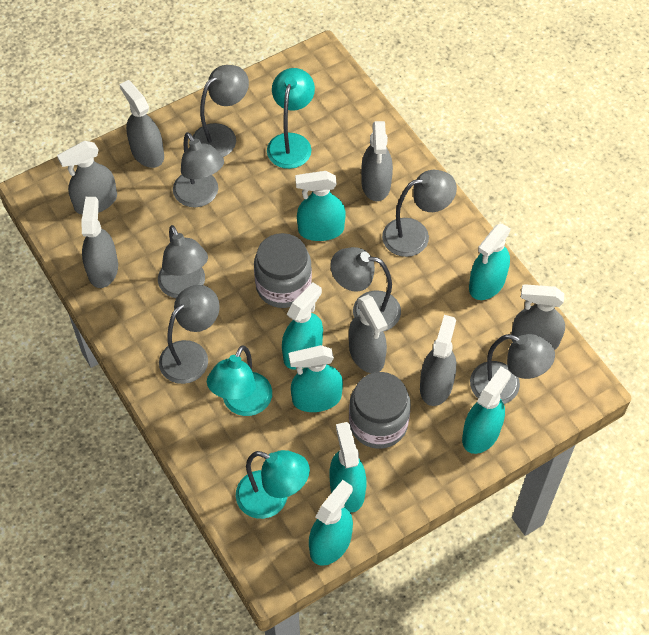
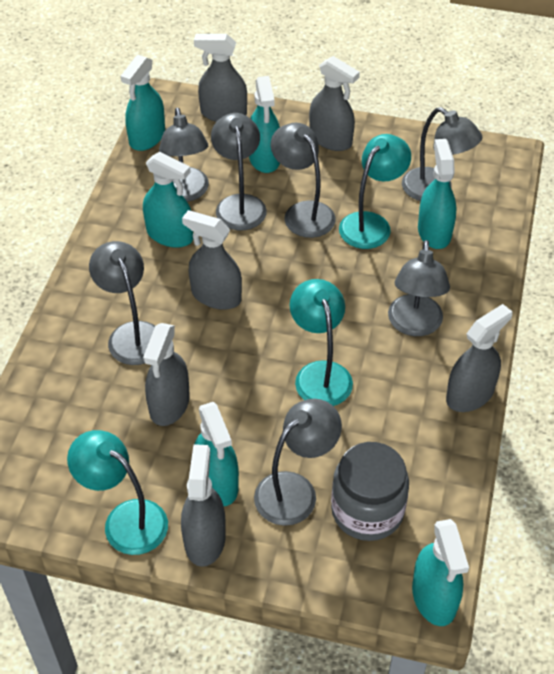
grey jar: [254,233,312,308] [349,372,411,449] = 2 -> [331,442,409,541] = 1
grey spray bottle: [57,141,117,215] [81,197,118,288] [120,80,164,168] [349,295,388,373] [361,121,393,201] [420,315,456,406] [511,284,565,350] = 7 -> [143,323,190,426] [181,444,226,567] [182,210,242,310] [194,34,247,122] [309,56,360,151] [446,304,512,412] = 6
turquoise spray bottle: [282,283,323,370] [289,345,343,412] [295,171,346,241] [309,480,353,566] [330,422,366,512] [462,367,511,454] [469,224,511,300] = 7 -> [121,55,165,151] [143,152,193,248] [195,402,239,506] [249,76,280,173] [412,519,469,626] [418,139,457,249] = 6

